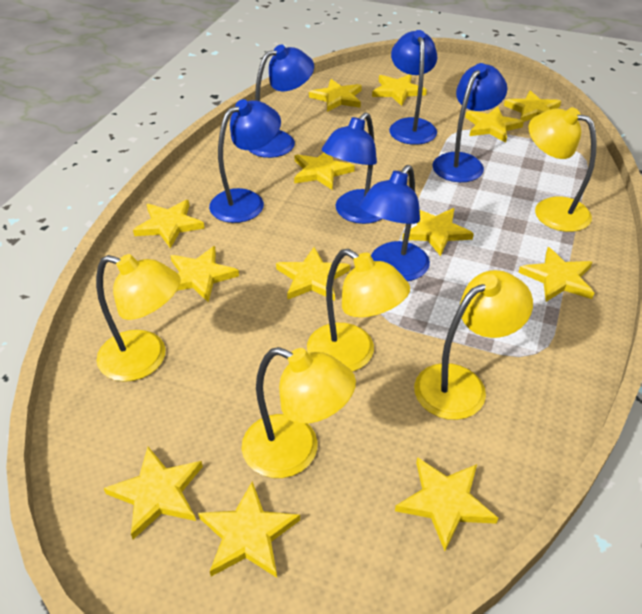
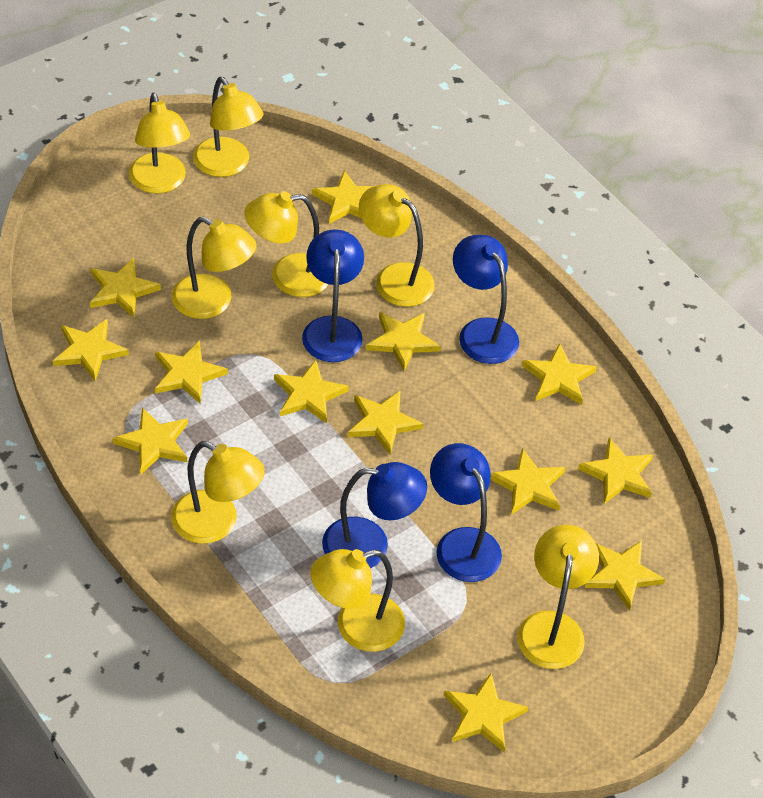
blue lamp: [209,99,281,223] [249,45,314,158] [322,112,382,224] [359,165,430,281] [389,30,437,145] [432,63,507,182] = 6 -> [302,229,364,362] [322,462,427,569] [430,443,502,582] [453,235,519,364] = 4
yellow lamp: [96,254,181,382] [241,347,356,478] [307,249,410,372] [414,270,533,420] [529,107,597,232] = 5 -> [129,93,190,194] [171,441,265,544] [172,217,257,319] [193,77,264,177] [244,192,328,297] [310,549,405,652] [359,184,435,307] [517,525,599,669] = 8

